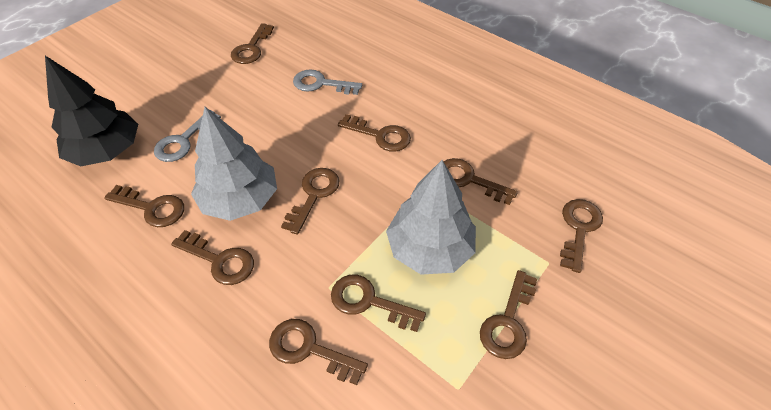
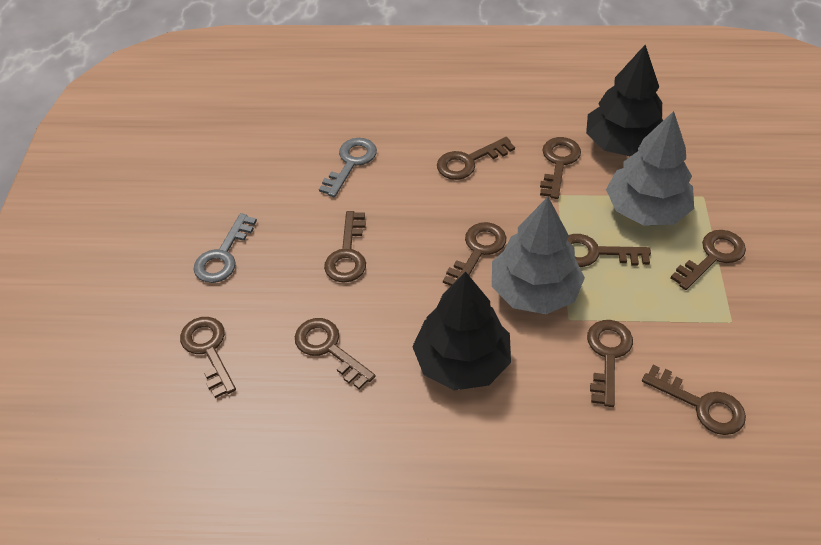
black tree: [45,56,138,166] = 1 -> [412,271,511,390] [586,45,663,157] = 2

